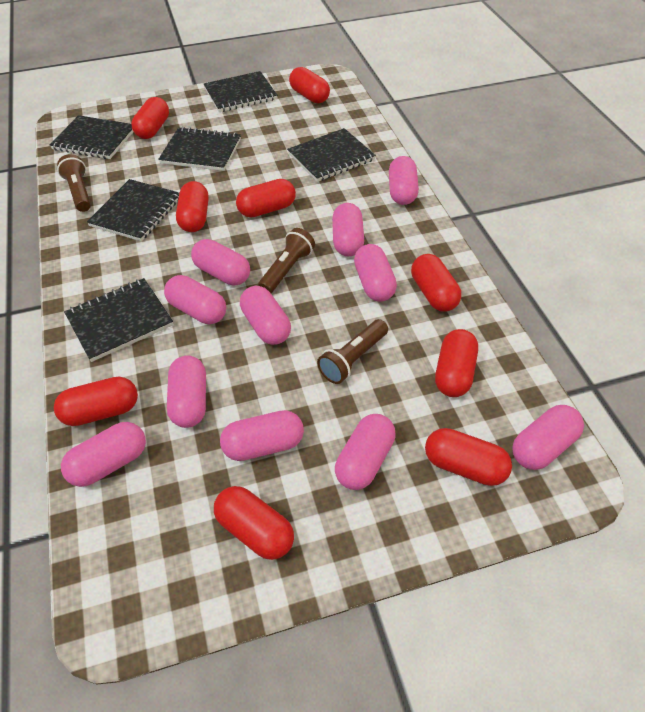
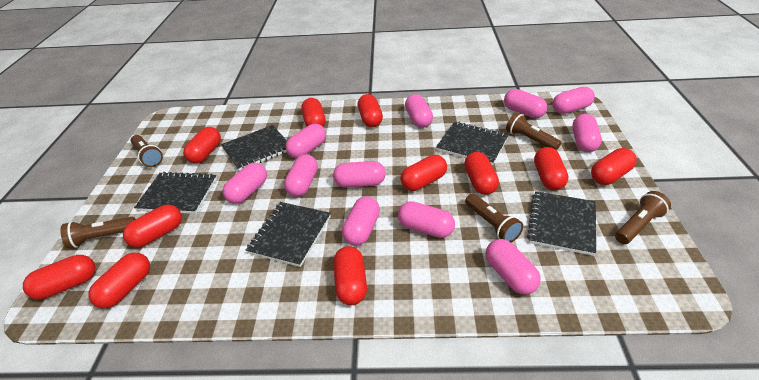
black notebook: [50,115,133,159] [64,278,173,362] [87,179,179,242] [158,127,241,171] [204,71,277,112] [287,128,376,182] = 6 -> [134,172,217,214] [221,125,287,171] [246,202,331,267] [436,121,509,165] [527,191,596,256] = 5
brown flashlight: [57,154,91,212] [258,228,315,293] [317,319,388,384] = 3 -> [61,217,136,248] [131,135,163,167] [465,194,523,242] [506,112,561,151] [615,191,671,244] = 5
red capsule: [54,377,138,426] [131,97,169,139] [176,181,209,232] [214,486,294,560] [236,179,296,218] [289,67,330,103] [411,254,461,312] [425,428,512,486] [435,329,478,397] = 9 -> [23,255,95,300] [88,253,150,309] [123,205,182,248] [183,127,221,164] [302,98,325,127] [333,246,367,305] [358,94,383,127] [400,155,447,191] [464,152,499,195] [534,147,568,190] [591,148,637,185] = 11

